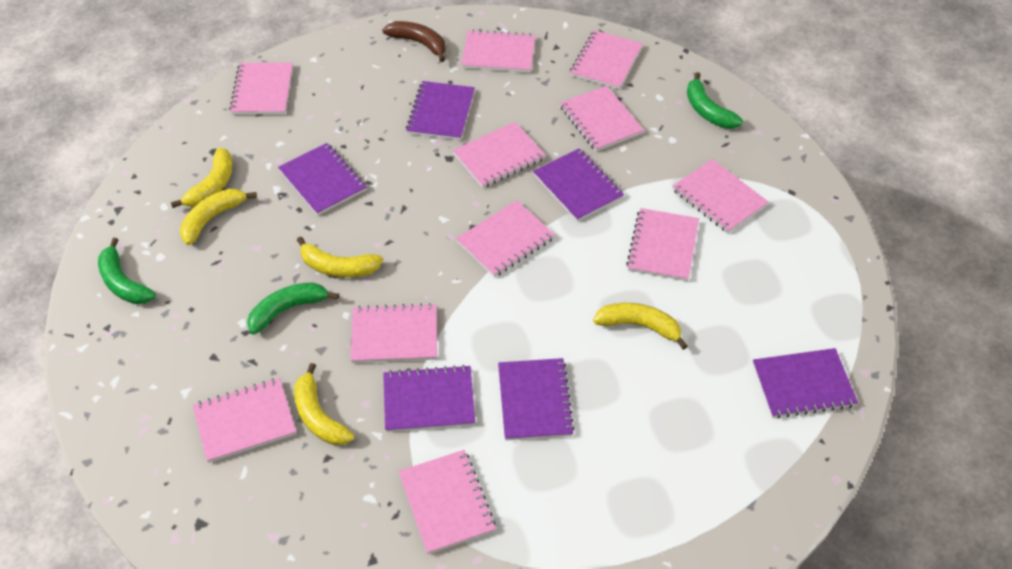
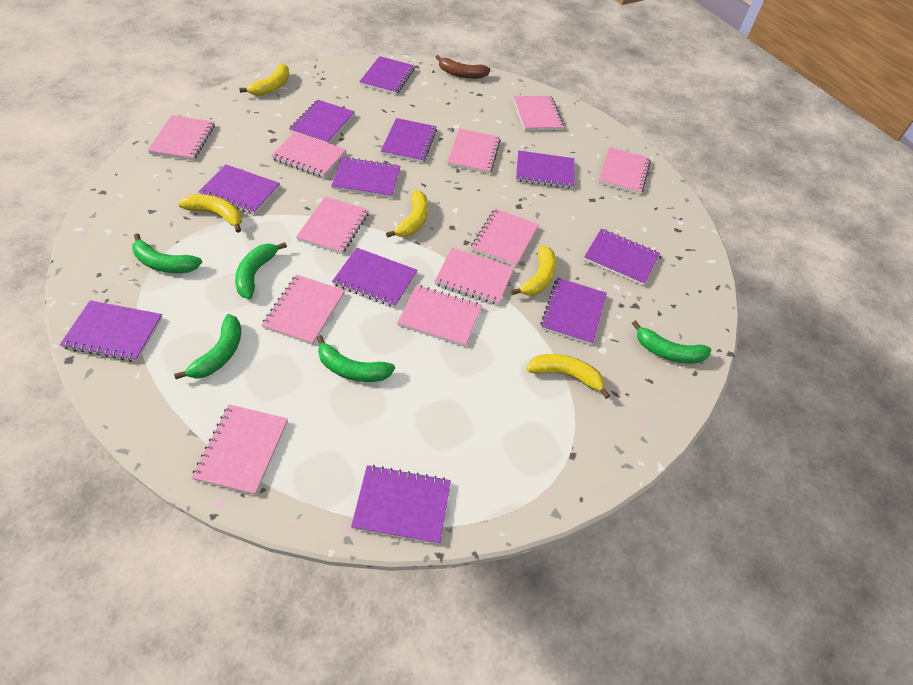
green banana: [98,238,156,304] [247,282,339,335] [687,72,743,129] = 3 -> [132,233,202,273] [174,314,241,379] [235,242,287,299] [317,335,395,382] [632,320,711,363] = 5
purple notebook: [278,143,367,216] [383,365,475,432] [406,81,475,140] [498,358,575,441] [533,148,624,221] [753,348,858,418] = 6 -> [60,300,163,362] [198,165,280,215] [289,100,355,143] [331,157,401,198] [332,248,417,308] [351,465,451,544] [359,56,415,94] [381,118,437,163] [516,151,575,189] [540,278,607,345] [584,228,660,286] = 11

